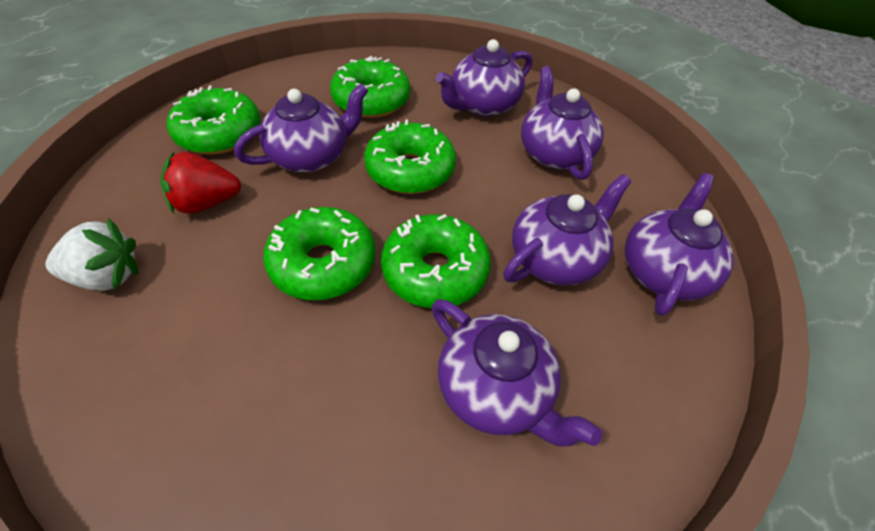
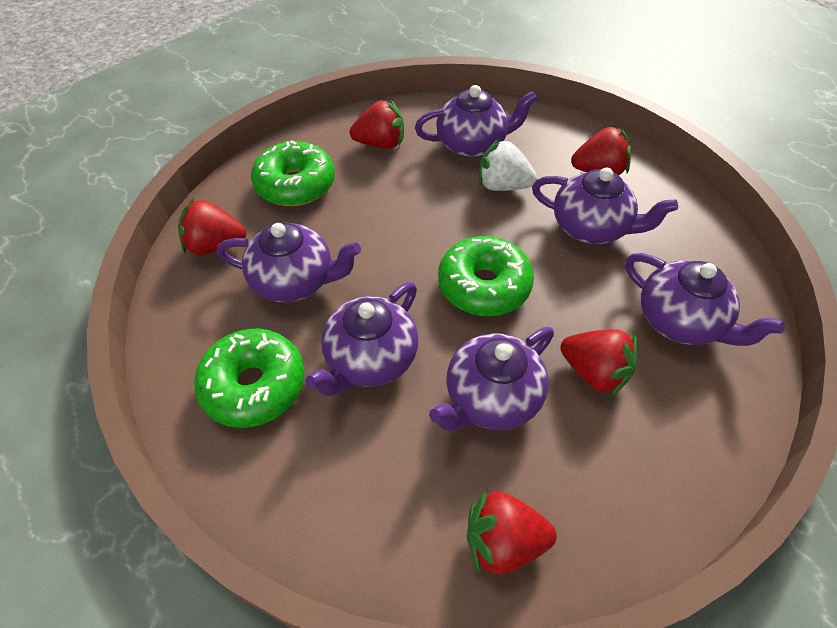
green donut: [167,85,261,154] [263,207,376,300] [330,56,410,118] [364,120,456,194] [381,214,491,309] = 5 -> [194,328,305,428] [251,140,335,206] [438,236,534,316] = 3
red strawberry: [160,152,241,214] = 1 -> [178,198,246,255] [350,100,404,149] [467,490,557,574] [560,329,637,397] [571,126,631,175] = 5

